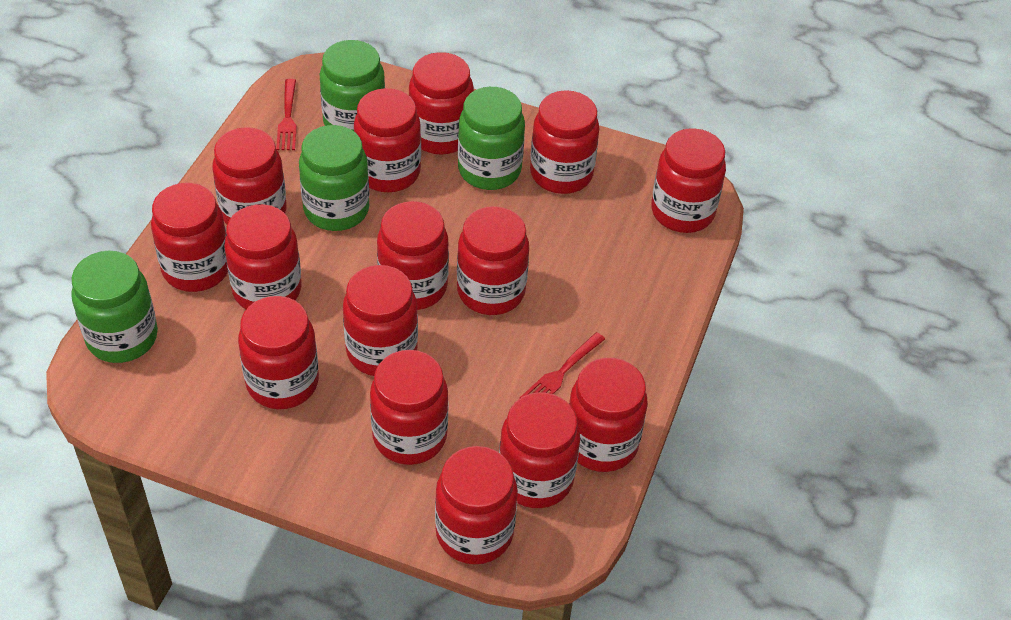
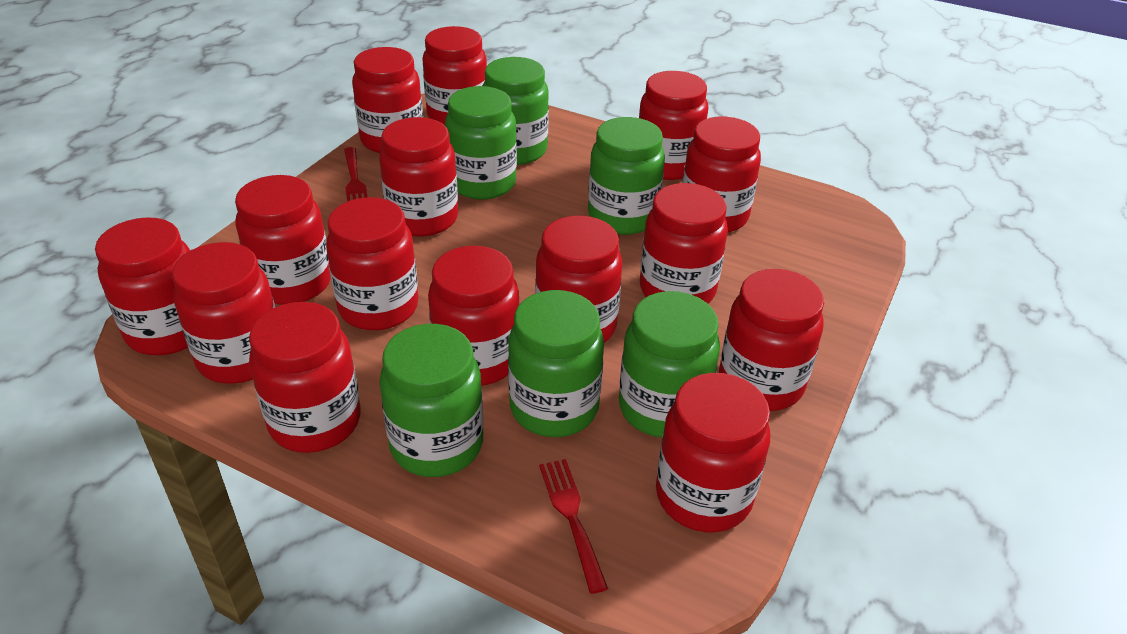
green jar: [71,251,158,363] [299,125,369,231] [320,40,385,131] [458,87,525,190] = 4 -> [379,324,483,477] [445,86,517,200] [482,57,549,165] [508,290,604,437] [588,117,665,235] [619,291,720,438] = 6

